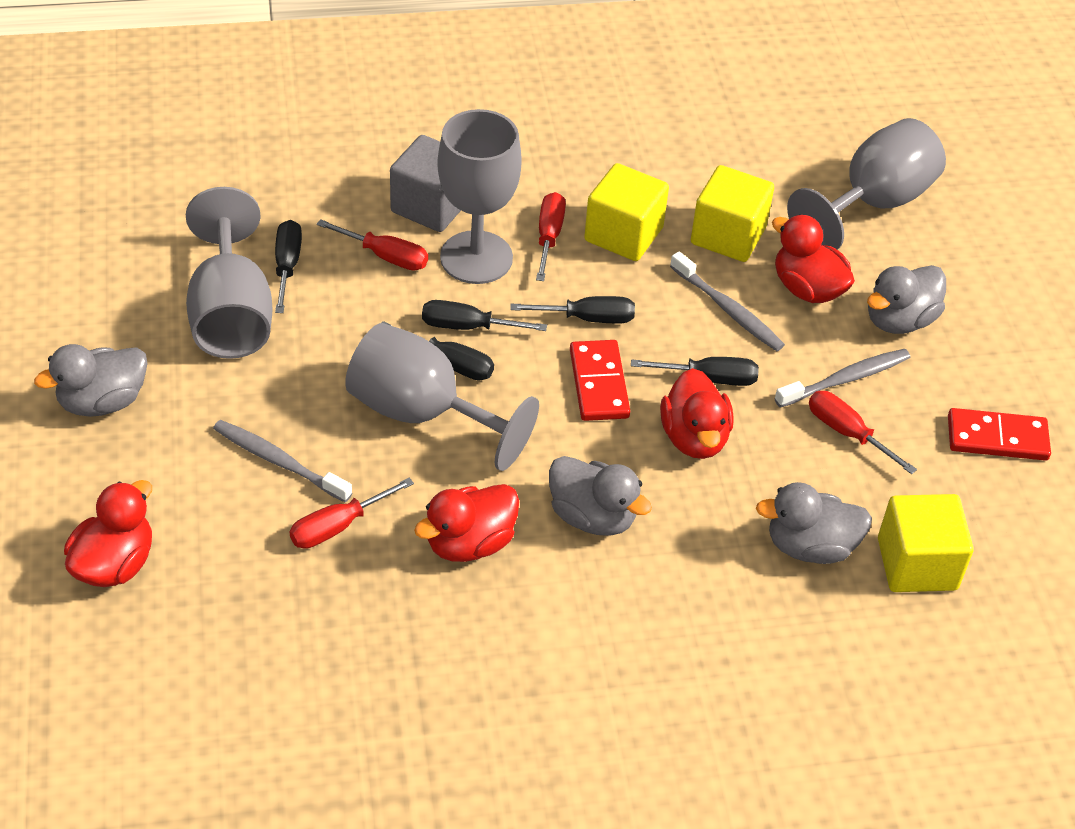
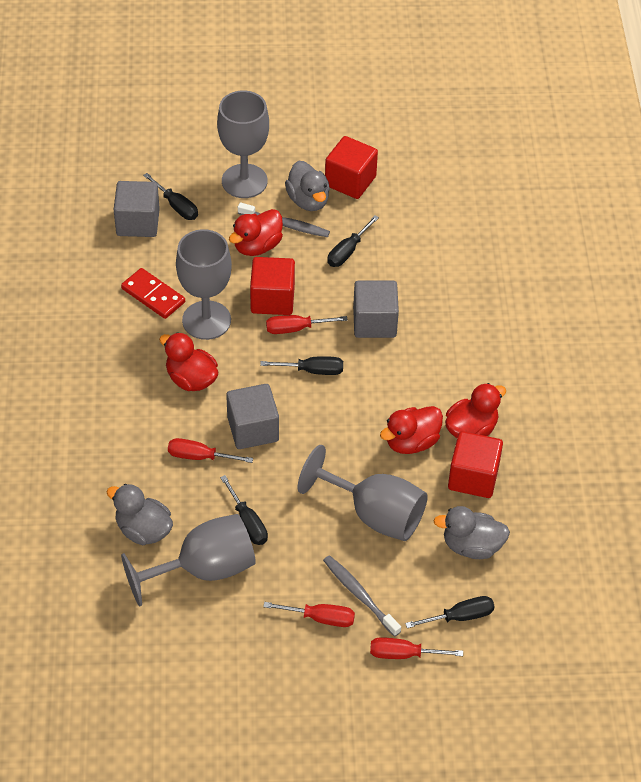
grey cube: [390,135,461,232] = 1 -> [114,181,160,237] [226,384,279,449] [353,281,399,338] = 3
grey duck: [34,344,148,417] [549,456,652,536] [756,482,872,564] [867,265,946,334] = 4 -> [107,484,173,545] [285,161,330,211] [433,506,510,559] = 3
grey toothbrush: [213,420,352,502] [670,251,785,351] [774,349,910,408] = 3 -> [238,202,330,237] [323,555,401,637] = 2
red cube: none = 0 -> [250,257,295,315] [325,136,378,199] [448,431,503,498] = 3
red domino: [570,340,630,421] [948,408,1051,461] = 2 -> [121,268,185,319] = 1
yellow cube: [584,163,669,261] [691,165,774,262] [878,494,974,592] = 3 -> none = 0

